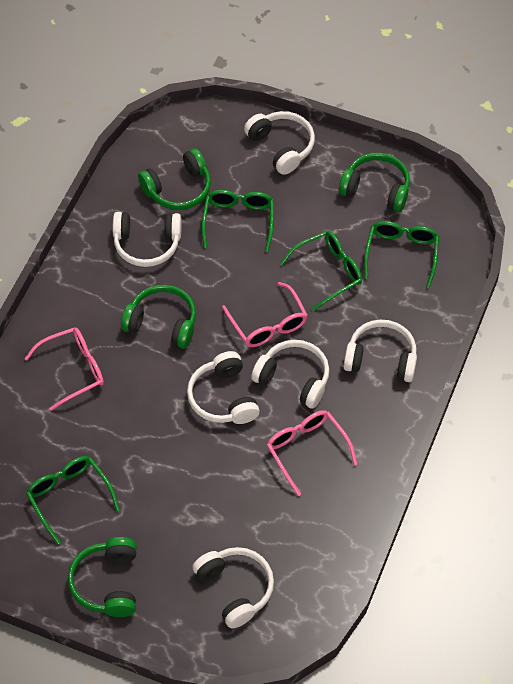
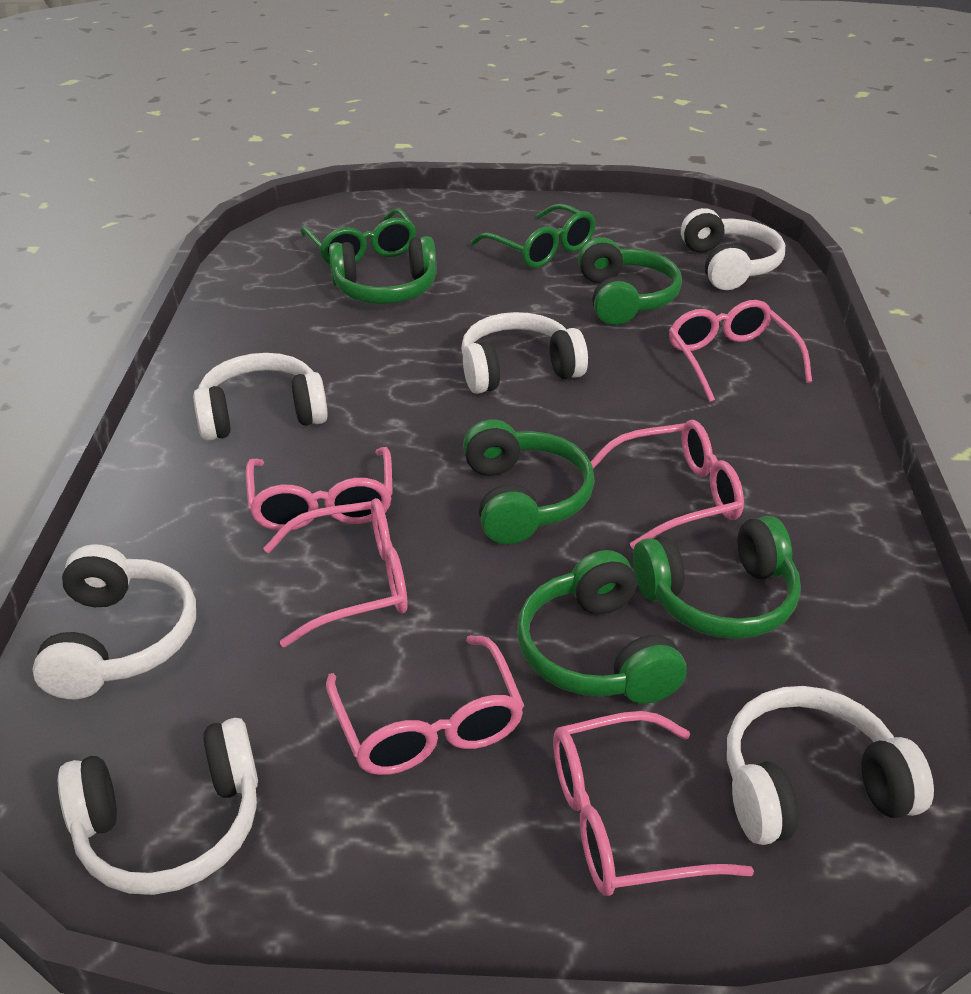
green glasses: [26,456,120,545] [202,190,274,252] [280,231,362,311] [364,221,439,288] = 4 -> [300,208,416,264] [471,204,596,268] = 2
green headphones: [68,537,137,617] [121,285,196,349] [138,148,211,210] [339,153,410,212] = 4 -> [329,236,437,304] [463,419,595,544] [517,550,686,704] [578,237,682,325] [633,516,801,639] = 5
pink glasses: [24,328,104,411] [222,282,307,347] [267,410,357,496] = 3 -> [246,447,393,531] [263,498,407,647] [326,635,524,775] [553,711,754,896] [590,420,744,549] [669,300,812,402] = 6

